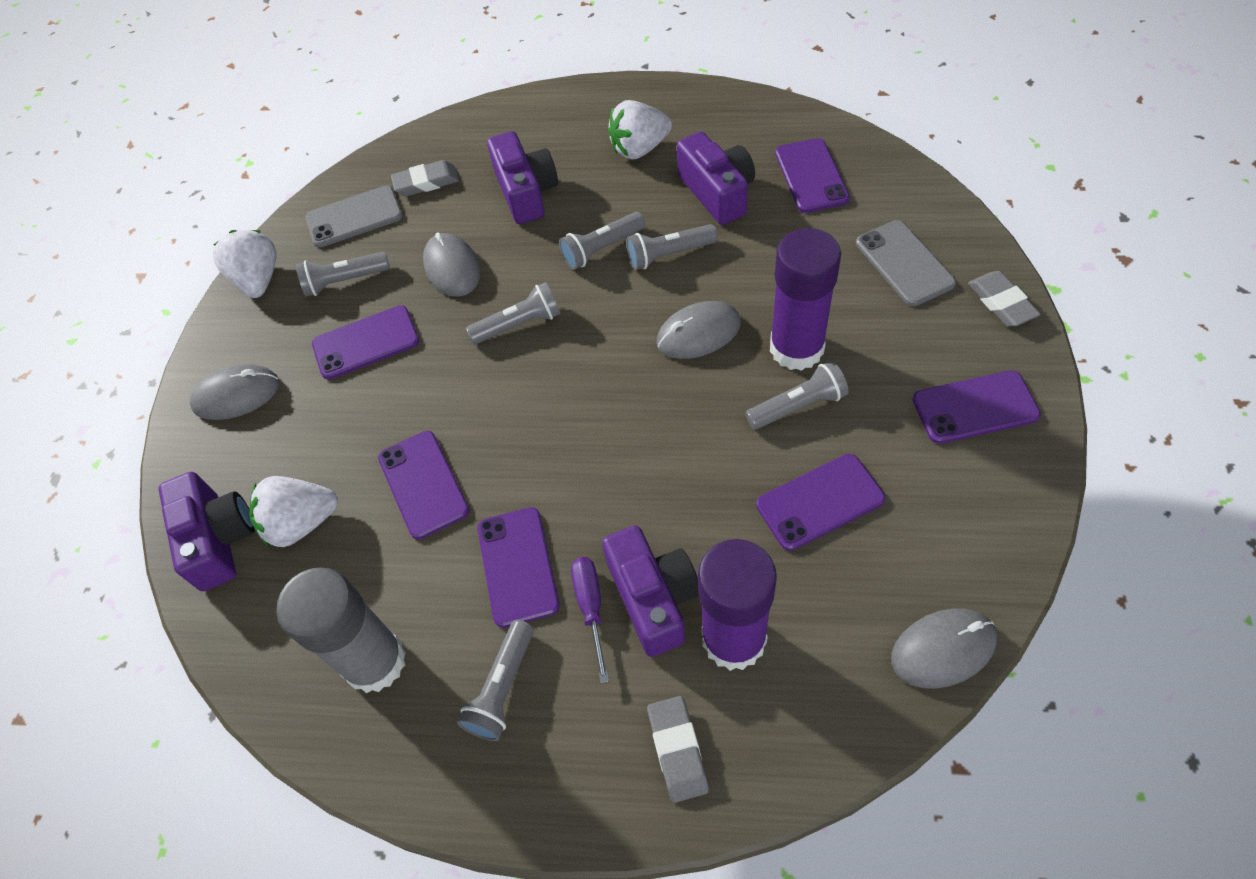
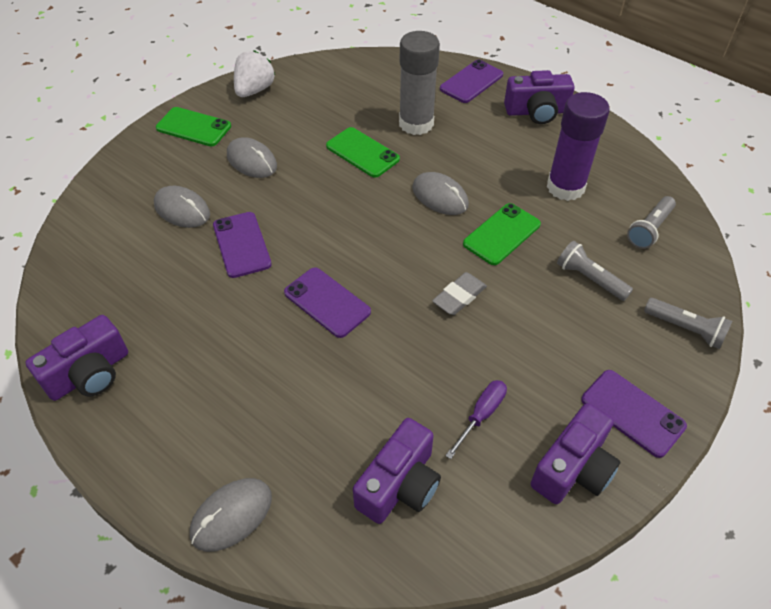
green phone: none = 0 -> [156,107,231,146] [326,127,400,178] [463,203,541,265] = 3
grey eraser: [391,160,459,196] [647,696,709,803] [968,271,1041,327] = 3 -> [432,272,487,315] = 1
grey flashlight: [296,252,390,297] [457,620,534,741] [466,282,560,344] [559,212,645,270] [626,224,718,270] [745,361,849,430] = 6 -> [557,241,633,301] [627,196,676,249] [644,298,733,349] = 3
grey phone: [306,185,403,247] [856,220,956,306] = 2 -> none = 0
purple glue stick: [698,539,777,671] [770,228,841,371] = 2 -> [547,92,610,201] = 1
purple phone: [312,305,419,380] [378,431,470,539] [478,507,560,628] [756,454,885,551] [775,138,850,213] [913,370,1041,444] = 6 -> [213,212,272,278] [284,267,371,338] [440,59,503,103] [581,370,687,458] = 4
white strawberry: [213,230,277,298] [249,476,338,548] [608,100,672,160] = 3 -> [234,50,275,97] = 1

